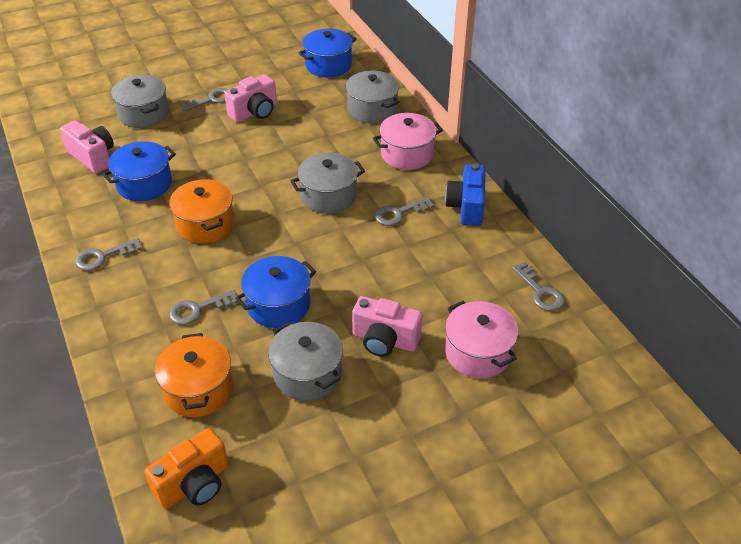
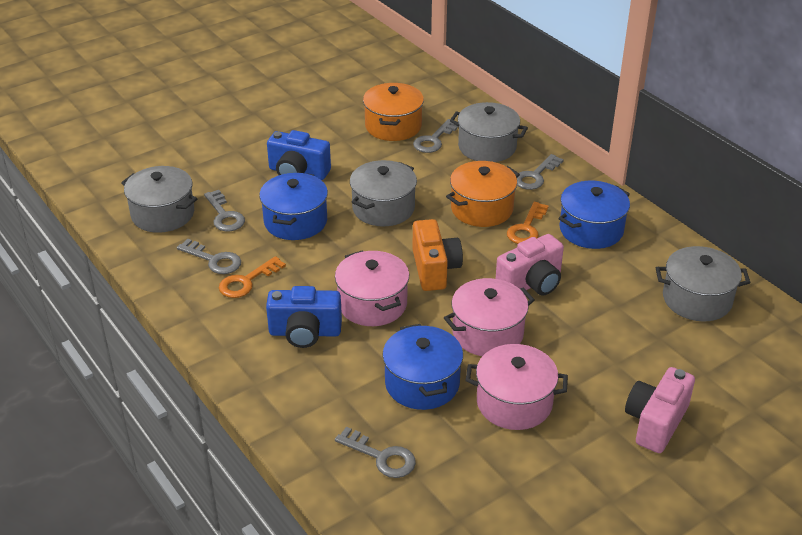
blue camera: [445,164,486,226] = 1 -> [266,286,342,348] [267,130,331,180] = 2
orange key: none = 0 -> [219,256,286,298] [507,202,549,244] = 2
pink camera: [60,120,114,174] [224,74,277,123] [352,296,422,357] = 3 -> [496,234,564,296] [625,367,695,453] = 2
pink pot: [373,113,443,170] [445,301,518,378] = 2 -> [335,250,409,326] [444,278,535,356] [465,344,568,430] = 3

